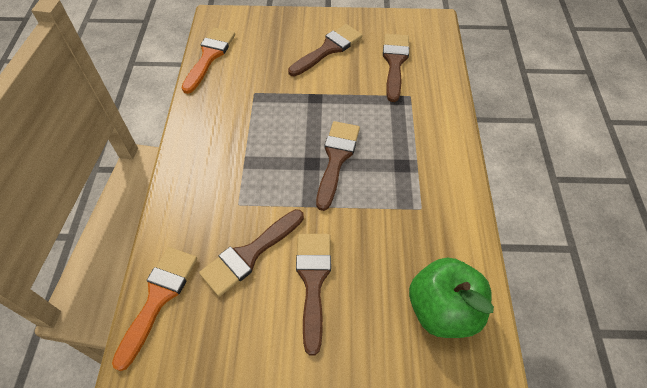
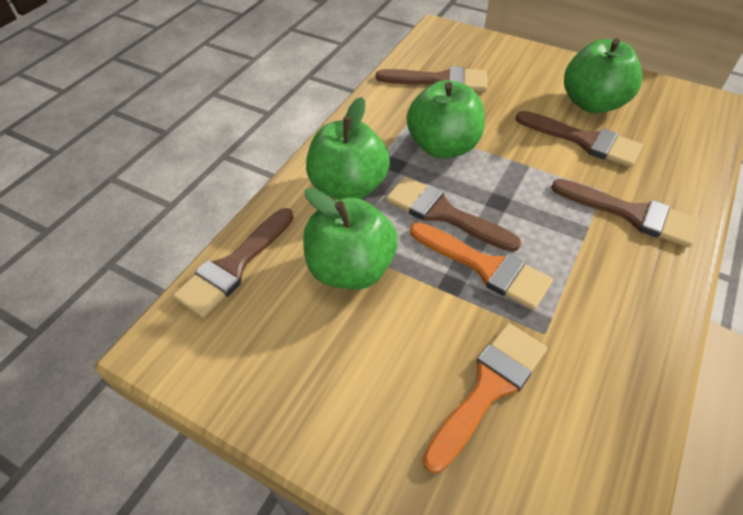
green apple: [409,258,494,338] = 1 -> [303,188,398,290] [306,97,390,200] [407,80,485,159] [564,39,642,114] = 4

